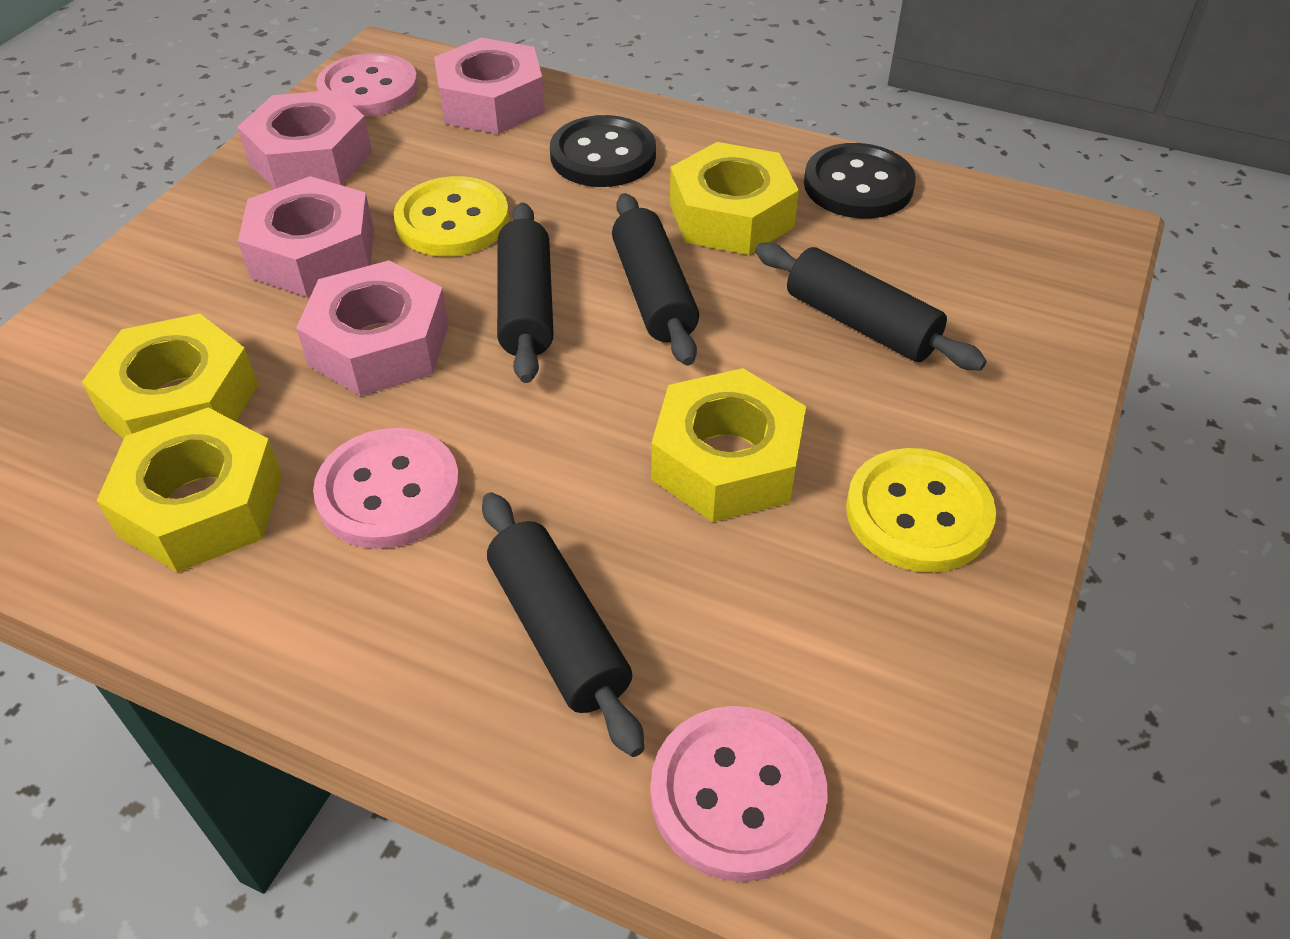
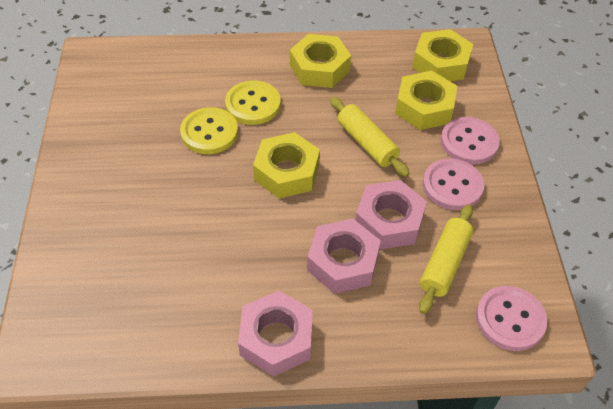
black button: [550,115,656,187] [804,143,916,219] = 2 -> none = 0
black rolling pin: [482,492,644,757] [497,202,554,383] [612,193,699,365] [755,243,987,370] = 4 -> none = 0
pink nut: [237,90,372,189] [238,176,374,297] [296,260,449,396] [434,38,545,134] = 4 -> [238,291,313,377] [307,219,381,294] [355,180,427,250] = 3
yellow rolling pin: none = 0 -> [330,97,410,177] [419,204,473,314] = 2

